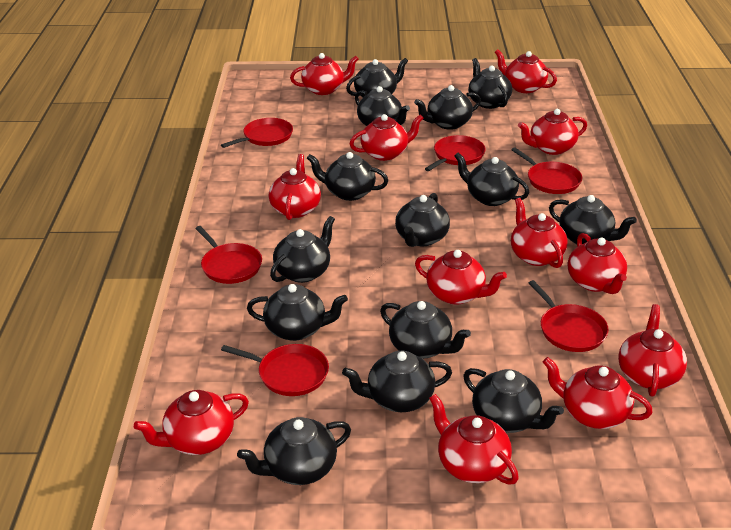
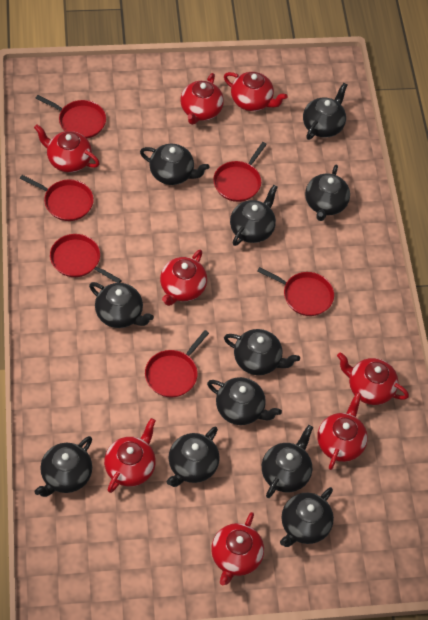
black teapot: [237,417,351,485] [247,284,348,341] [270,216,335,283] [307,152,388,201] [342,351,452,412] [346,58,408,98] [355,86,410,126] [380,301,471,359] [395,193,450,247] [414,85,481,130] [455,153,530,206] [463,368,564,433] [468,58,512,109] [549,195,637,244] = 14 -> [35,436,92,497] [89,282,154,328] [140,144,209,185] [167,426,220,487] [207,377,282,425] [224,329,300,375] [230,185,278,246] [262,425,313,498] [280,487,334,547] [303,83,347,140] [305,165,350,221] = 11
red teapot: [134,390,249,455] [269,154,321,220] [290,53,359,95] [350,114,423,161] [415,250,507,305] [429,394,519,485] [495,49,557,93] [511,198,568,268] [518,109,587,155] [543,357,653,429] [568,233,627,294] [618,304,687,397] = 12 -> [34,124,100,173] [104,418,156,493] [160,250,207,306] [180,73,224,125] [211,512,264,585] [224,72,287,111] [317,393,368,470] [337,352,409,405] = 8

